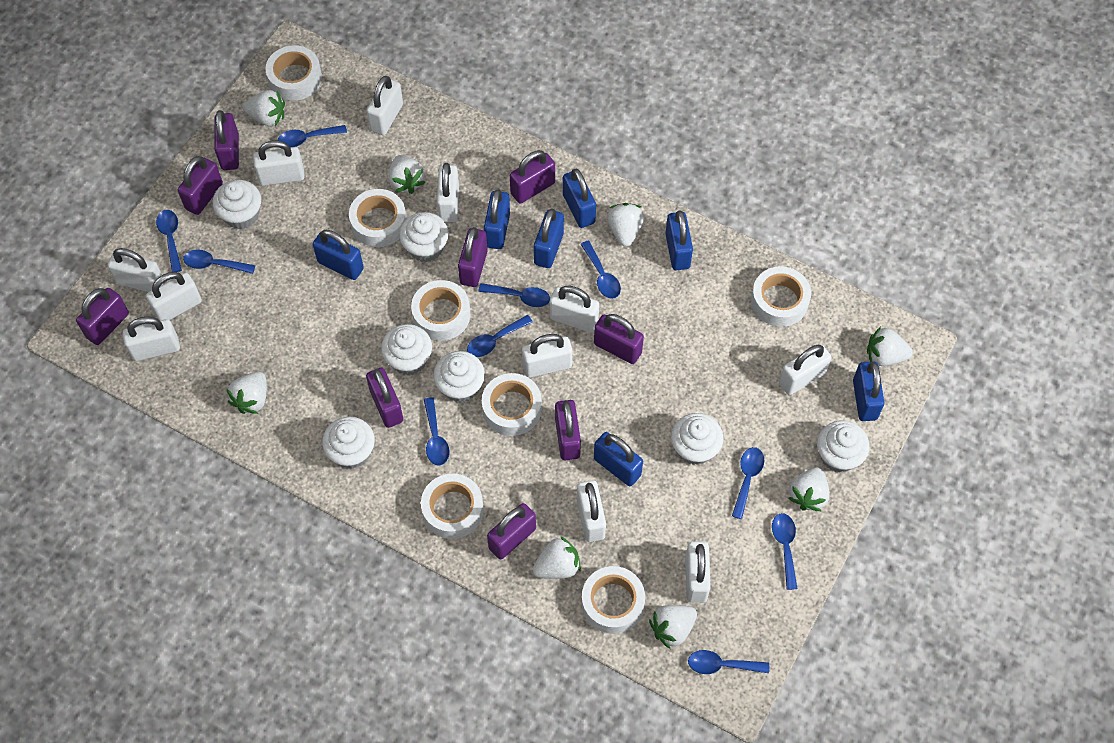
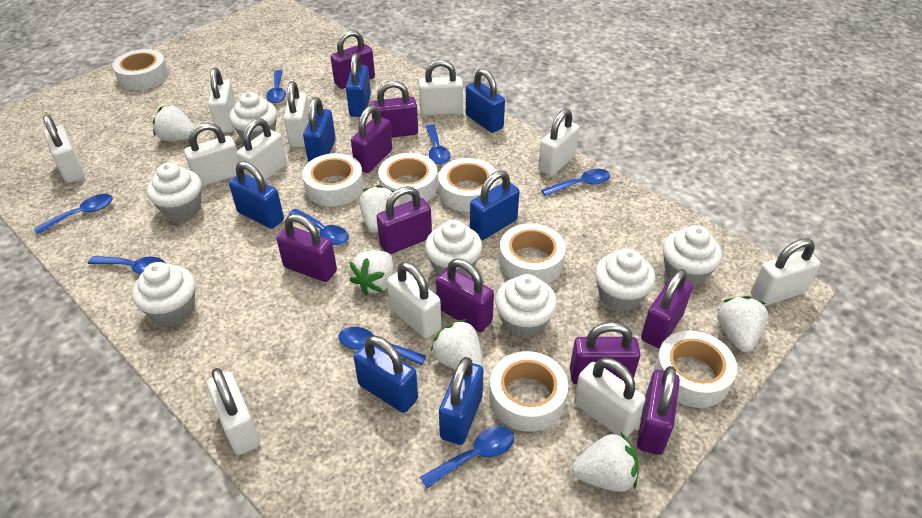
blue spoon: [156,210,182,272] [183,249,255,274] [278,125,347,147] [424,397,450,465] [467,315,533,357] [478,283,550,307] [580,241,621,299] [688,650,769,674] [732,447,764,519] [772,513,797,590] = 10 -> [34,194,113,235] [88,256,165,275] [266,70,286,103] [289,209,349,245] [338,327,426,365] [420,426,514,488] [426,124,450,164] [541,169,610,196] = 8
white strawberry: [227,372,267,414] [243,90,285,126] [389,155,426,194] [533,536,581,579] [607,203,644,247] [649,605,697,649] [788,467,830,511] [867,327,913,366] = 8 -> [152,105,195,141] [349,250,394,295] [359,185,400,233] [430,319,483,370] [572,432,638,492] [717,296,768,352] = 6

